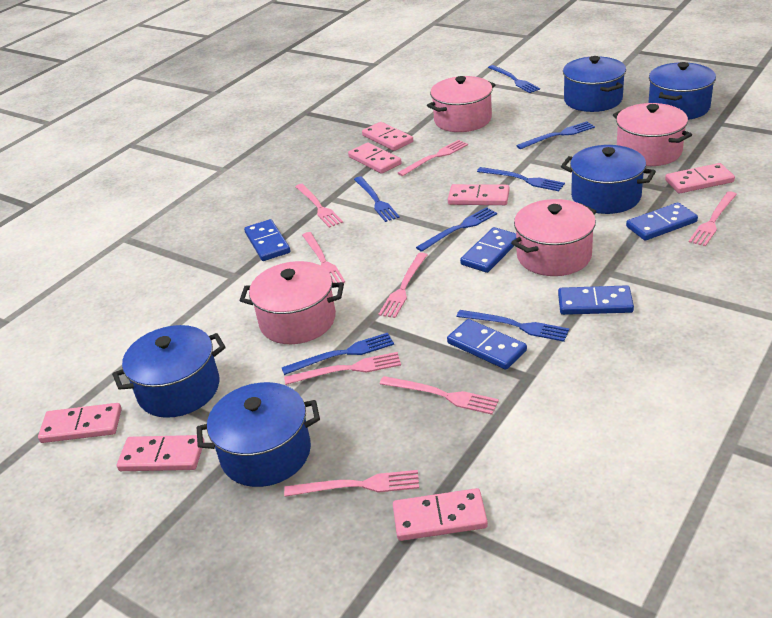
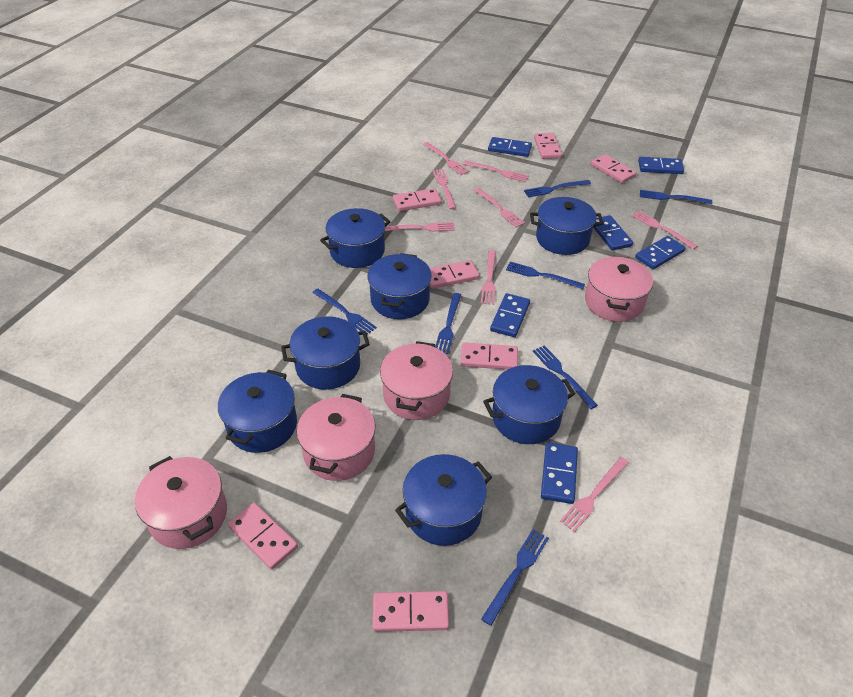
blue domino: [244,219,290,261] [447,319,527,370] [460,227,516,273] [558,285,634,315] [626,202,698,241] = 5 -> [488,137,532,157] [490,293,530,337] [541,442,578,504] [593,215,633,251] [635,236,686,270] [638,157,684,174] = 6
blue pot: [112,325,226,418] [197,382,320,487] [561,145,656,214] [563,56,626,112] [648,62,716,120] = 5 -> [218,370,297,453] [281,316,370,390] [320,208,390,268] [367,253,432,319] [395,454,492,546] [483,365,575,444] [530,197,603,255] = 7

